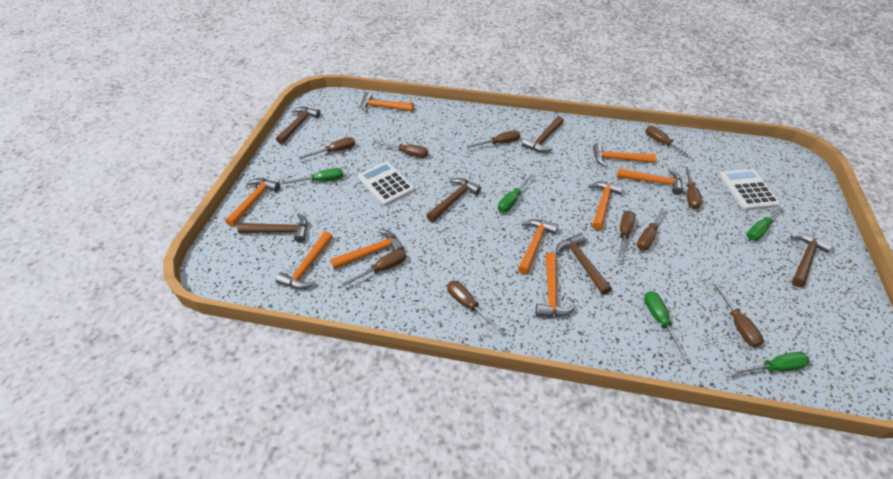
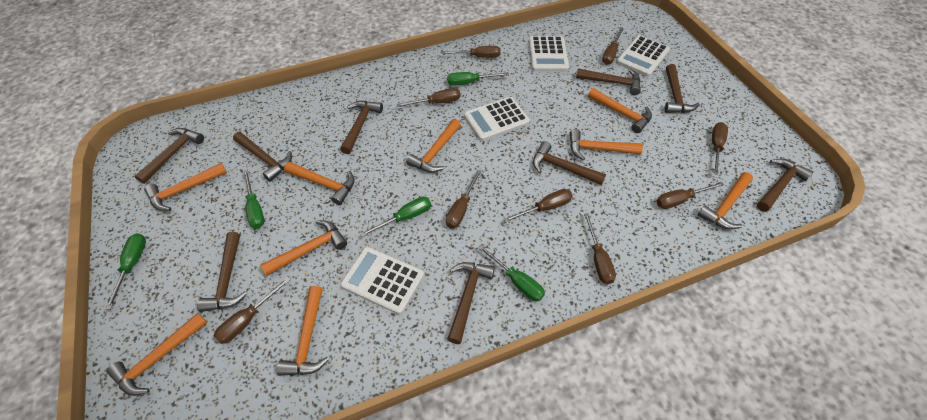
brown hammer: [237,213,307,243] [276,107,321,144] [426,178,481,222] [522,116,564,153] [556,233,612,295] [790,233,833,287] = 6 -> [134,128,204,184] [197,232,247,312] [233,132,292,182] [340,101,383,154] [447,262,495,344] [533,141,606,185] [576,68,641,95] [664,64,700,113] [757,159,813,212] = 9
brown screwdriver: [299,137,355,159] [341,249,406,287] [373,141,428,158] [447,281,503,334] [467,130,520,148] [617,210,635,261] [637,206,667,250] [646,126,695,159] [685,165,702,209] [712,281,763,347] = 10 -> [214,277,291,344] [397,88,461,107] [441,46,501,58] [446,170,482,229] [504,189,573,222] [584,213,616,284] [602,27,624,65] [656,182,724,209] [712,122,728,175] = 9
white calculator: [358,161,415,206] [719,169,780,210] = 2 -> [340,247,424,315] [464,97,530,141] [529,36,569,71] [616,35,670,77] = 4

